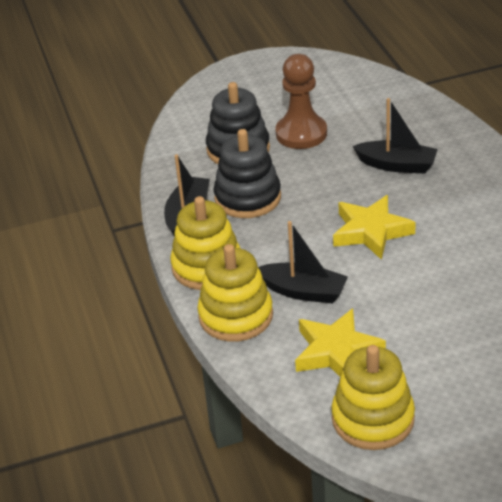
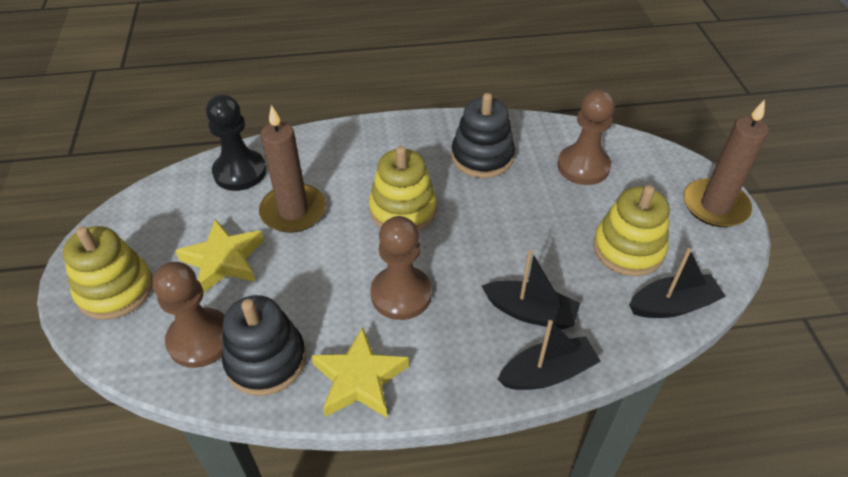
black pawn: none = 0 -> [206,95,266,191] = 1
brown candle: none = 0 -> [259,105,326,233] [684,100,769,227] = 2
brown pawn: [275,54,327,149] = 1 -> [152,262,225,368] [370,216,432,320] [558,89,615,185] = 3

